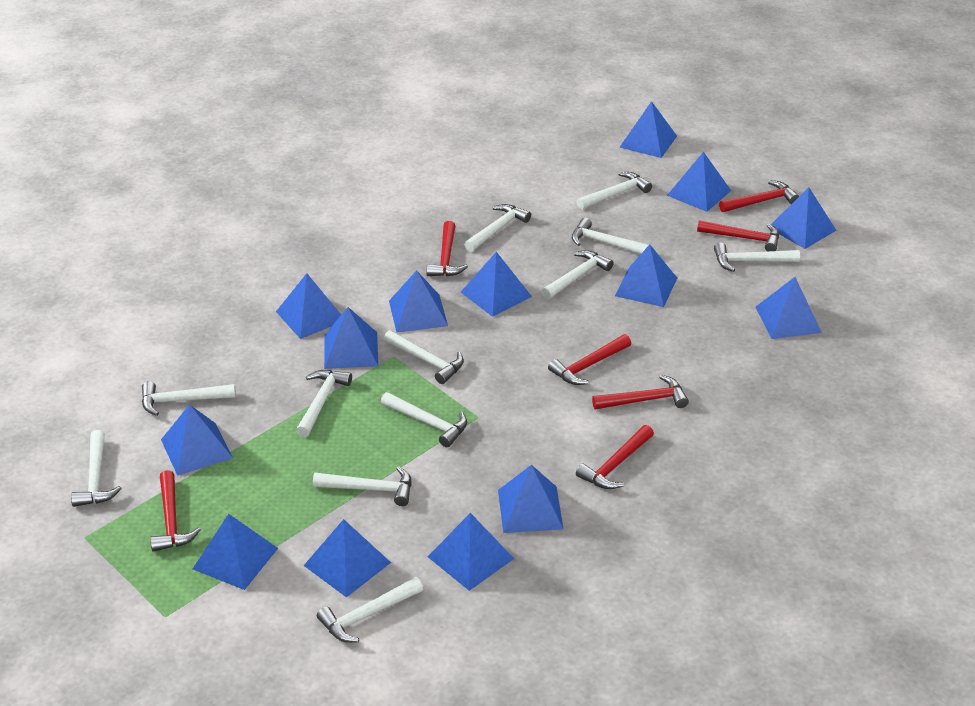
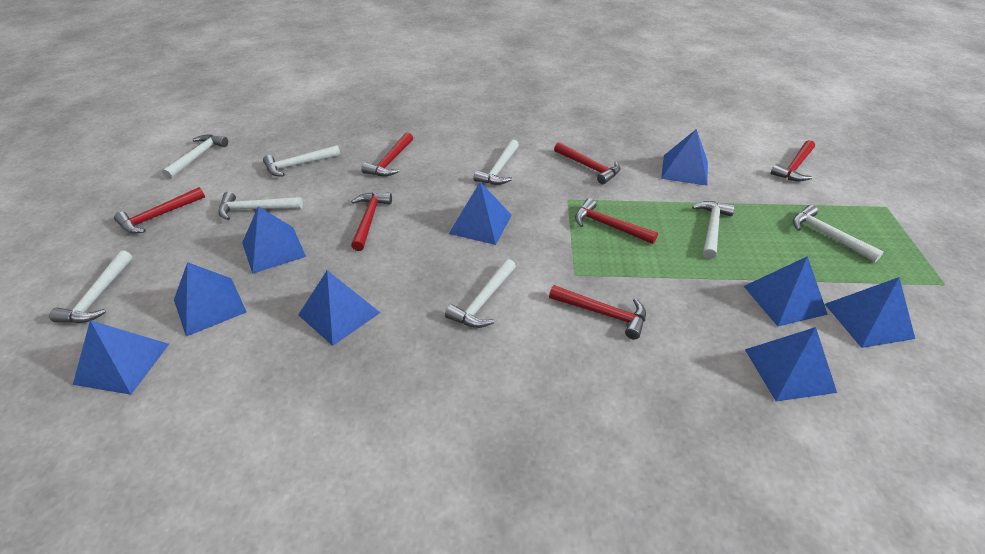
blue pyramid: [161,404,233,476] [193,514,278,590] [276,273,341,339] [304,519,391,597] [324,307,378,369] [389,270,448,333] [428,513,514,591] [461,252,532,317] [498,465,563,533] [615,244,677,307] [620,101,677,158] [667,152,731,212] [755,277,822,339] [771,187,836,249] = 14 -> [73,320,169,395] [174,262,247,337] [242,206,306,274] [298,270,380,346] [449,182,512,245] [661,129,708,186] [744,256,828,326] [745,327,837,401] [825,277,915,348] = 9
white hammer: [71,430,122,507] [142,381,236,416] [296,370,352,437] [313,466,412,506] [317,577,423,643] [381,392,467,447] [384,330,464,384] [464,204,531,252] [541,250,613,300] [572,218,652,254] [577,172,652,209] [714,242,800,272] = 12 -> [49,250,133,323] [162,135,228,179] [218,192,303,220] [263,145,340,176] [445,259,516,328] [473,140,519,185] [692,201,735,259] [793,205,883,262] = 8

